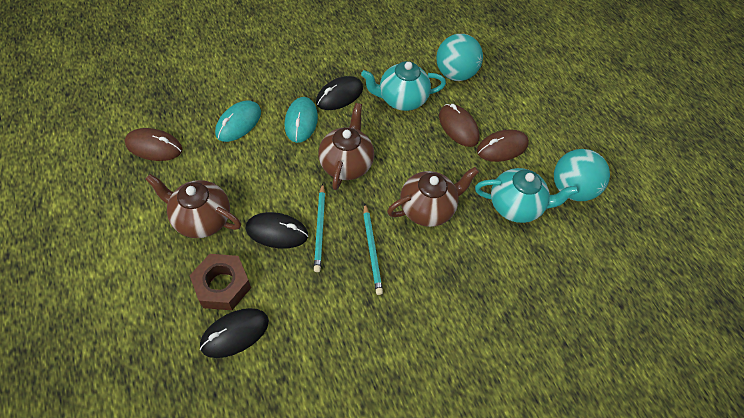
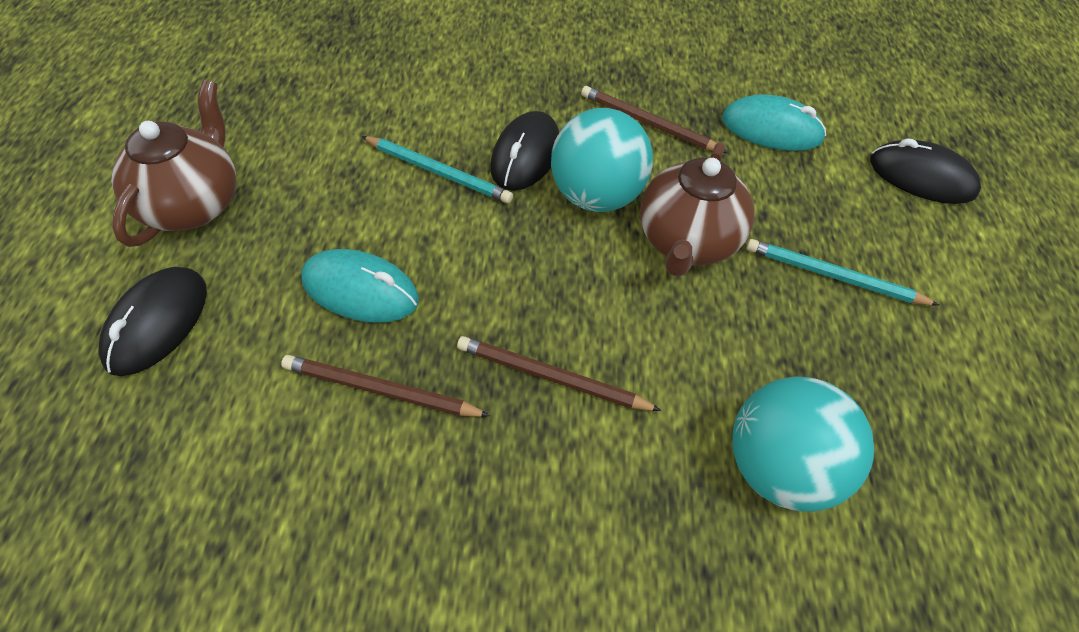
brown mouse: [125,128,182,161] [439,104,480,147] [477,129,529,162] = 3 -> none = 0
brown nut: [189,254,251,310] = 1 -> none = 0
brown pencil: none = 0 -> [281,355,490,417] [457,336,662,411] [581,86,729,153] = 3
brown teapot: [145,174,241,238] [318,103,374,190] [387,167,479,227] = 3 -> [111,80,236,247] [640,142,755,277] = 2
turquoise teapot: [361,61,446,111] [475,168,579,223] = 2 -> none = 0

